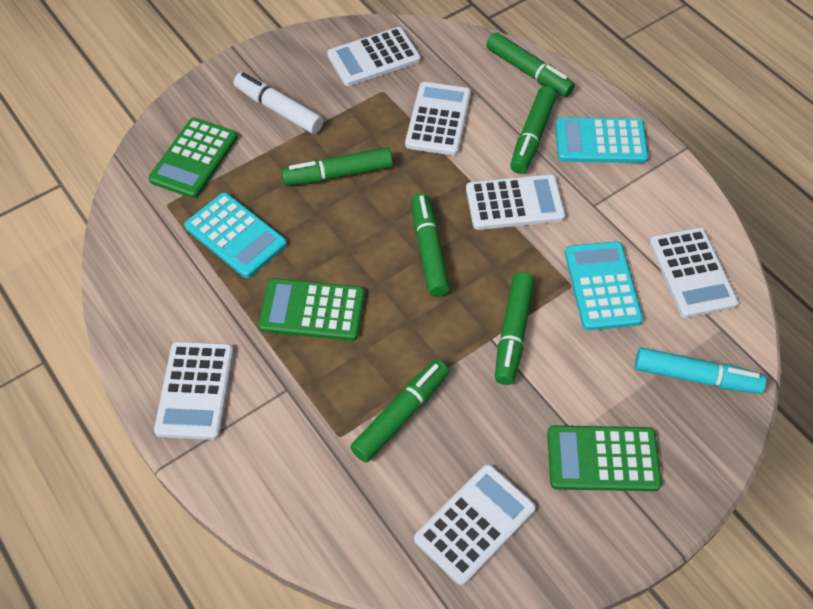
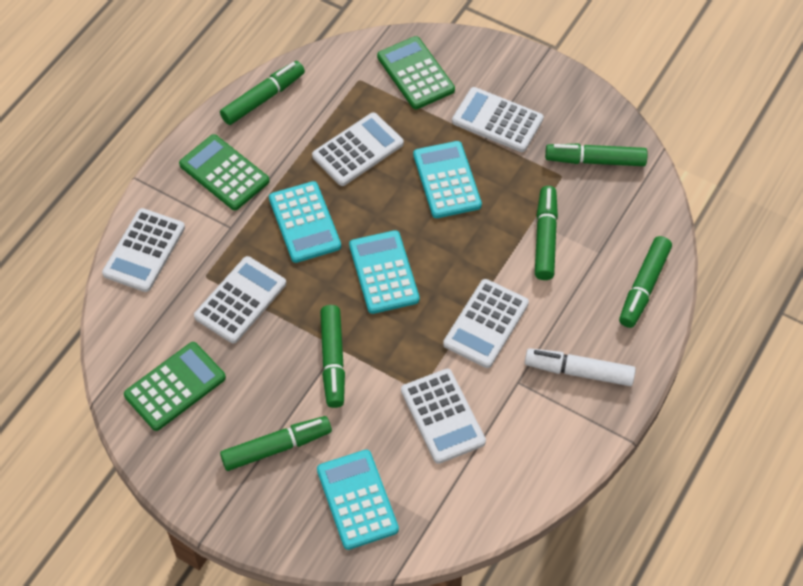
turquoise calculator: [184,192,287,278] [555,117,648,163] [565,241,643,330] = 3 -> [269,181,341,263] [317,450,399,550] [349,230,420,314] [413,141,482,218] = 4
turquoise marker: [635,347,767,394] = 1 -> none = 0

